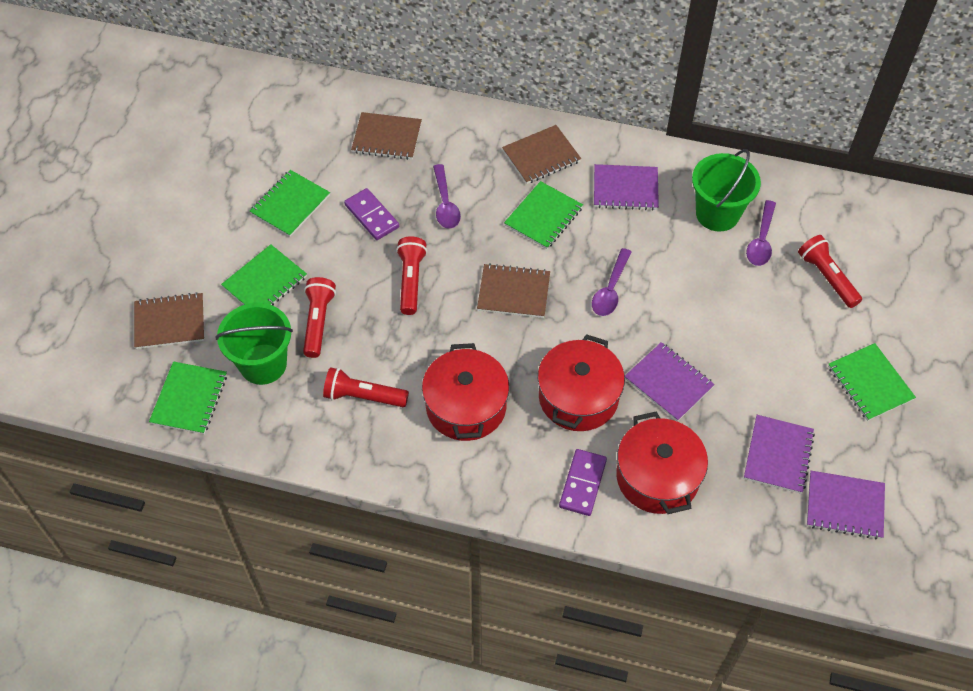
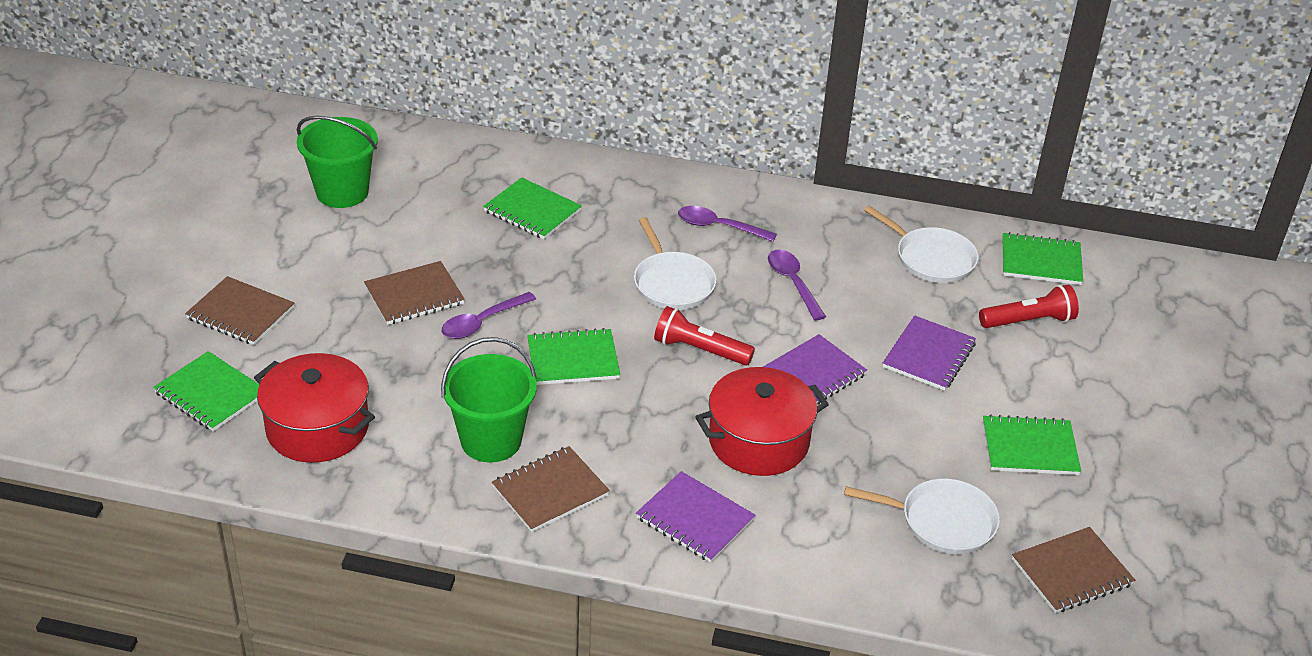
purple domino: [344,188,399,240] [559,449,607,516] = 2 -> none = 0
purple notebook: [594,164,659,211] [625,342,715,422] [744,415,815,494] [807,471,885,539] = 4 -> [636,471,756,563] [763,334,867,404] [883,315,976,391] = 3
red flashlight: [303,277,336,358] [323,367,409,407] [396,236,427,315] [798,235,862,308] = 4 -> [654,306,755,366] [979,284,1079,328] = 2
red pot: [422,343,509,441] [538,334,625,431] [616,411,708,514] = 3 -> [254,353,375,463] [695,367,829,476] = 2
white pan: none = 0 -> [634,217,717,310] [844,479,1000,554] [864,206,978,283] = 3

